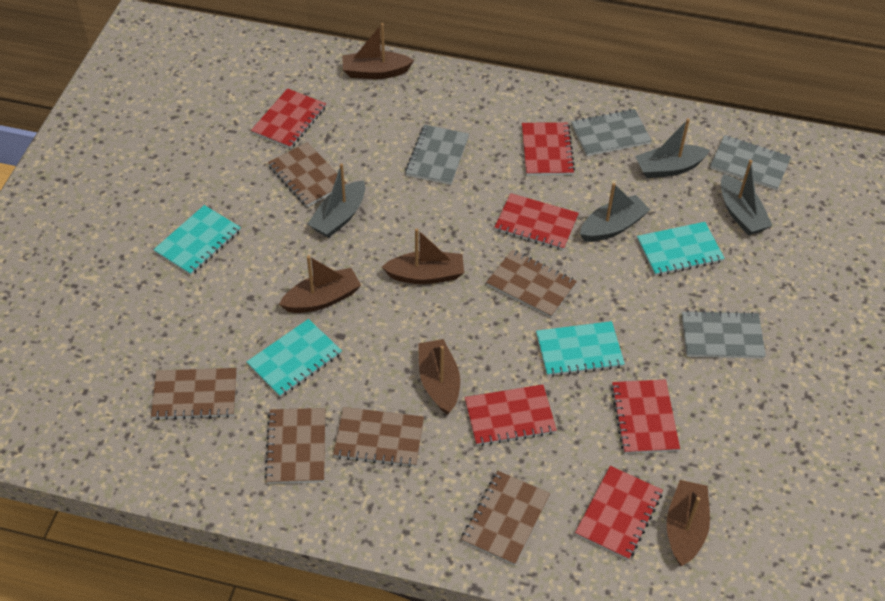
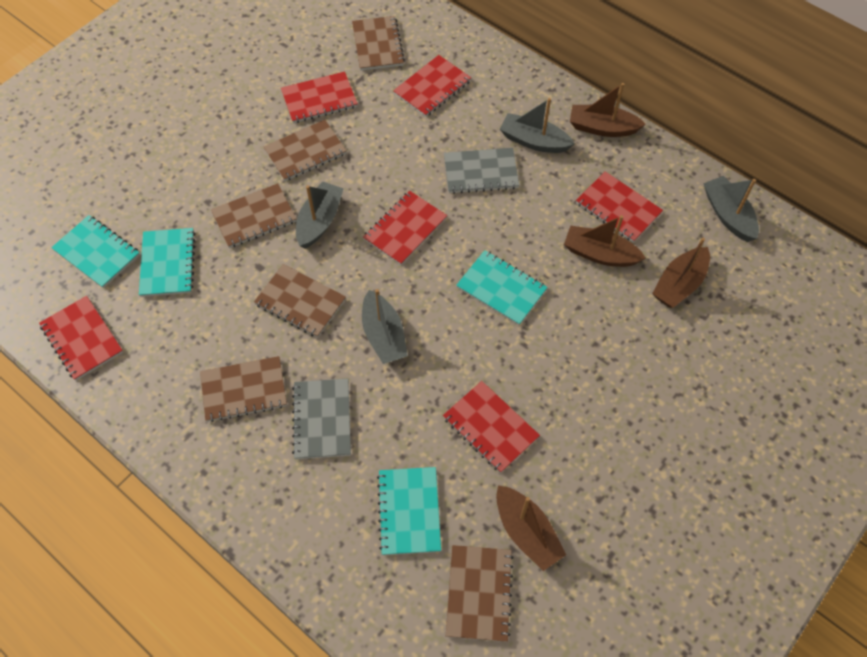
brown boat: [279,255,361,313] [342,23,414,79] [382,228,464,284] [418,339,460,415] [667,480,710,566] = 5 -> [496,485,566,571] [564,215,646,267] [570,83,646,137] [652,238,710,308] = 4
grey notebook: [405,125,469,185] [571,109,652,156] [682,310,766,359] [710,135,791,190] = 4 -> [292,379,351,459] [444,148,519,194] = 2

